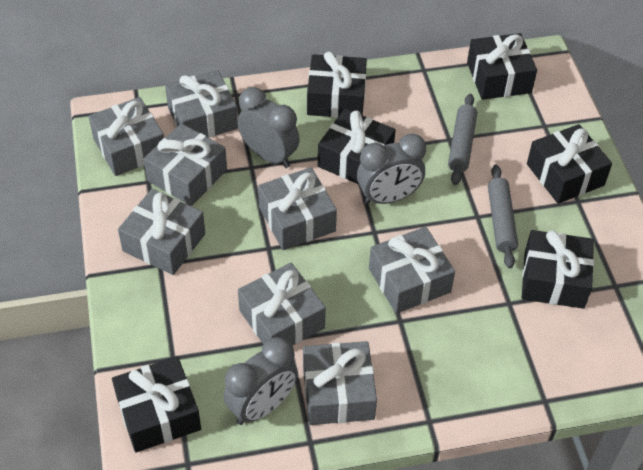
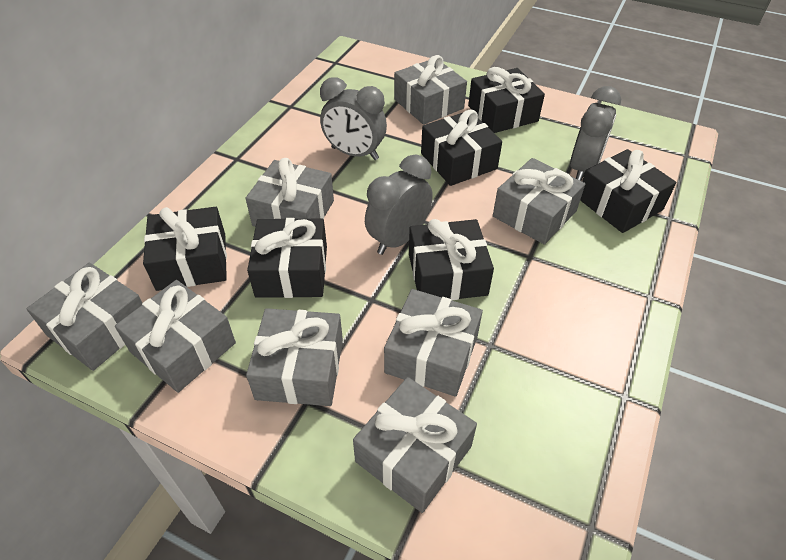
grey rolling pin: [448,94,477,185] [488,164,518,268] = 2 -> none = 0

